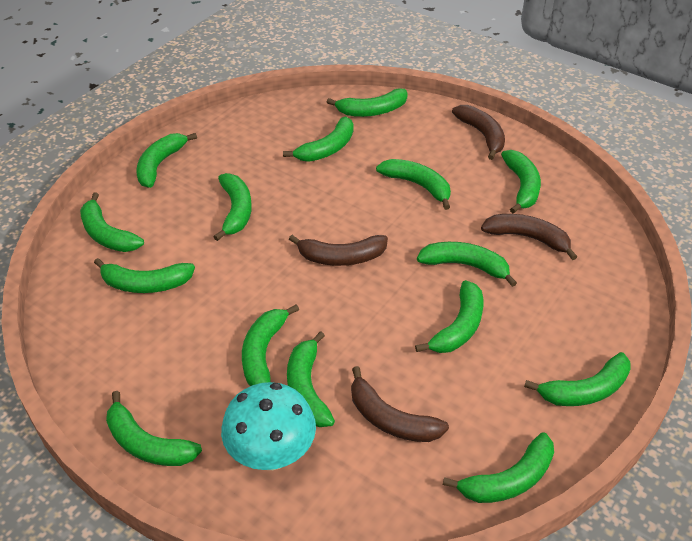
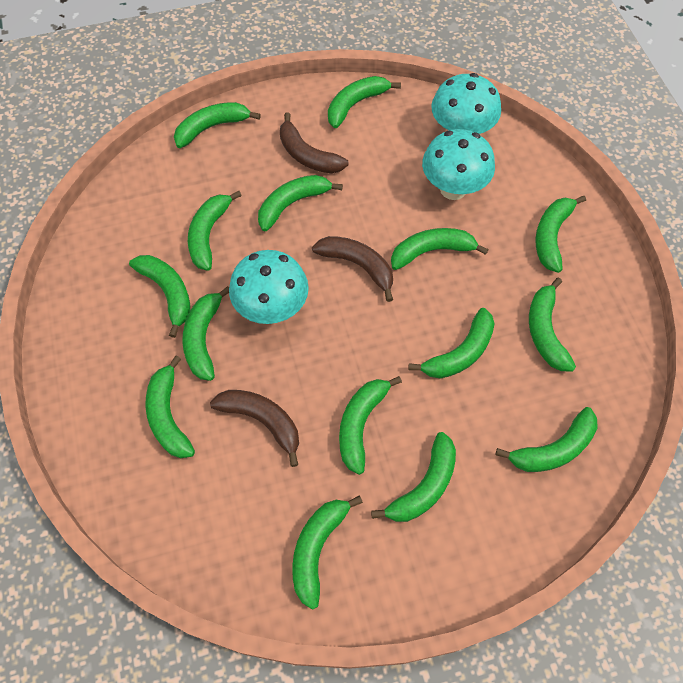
brown banana: [289,235,388,266] [351,366,449,442] [452,105,505,160] [481,214,577,260] = 4 -> [210,390,299,467] [280,112,349,173] [312,236,393,302] = 3
turquoise mushroom: [221,382,316,470] = 1 -> [229,250,309,324] [422,129,495,200] [431,73,501,134] = 3

